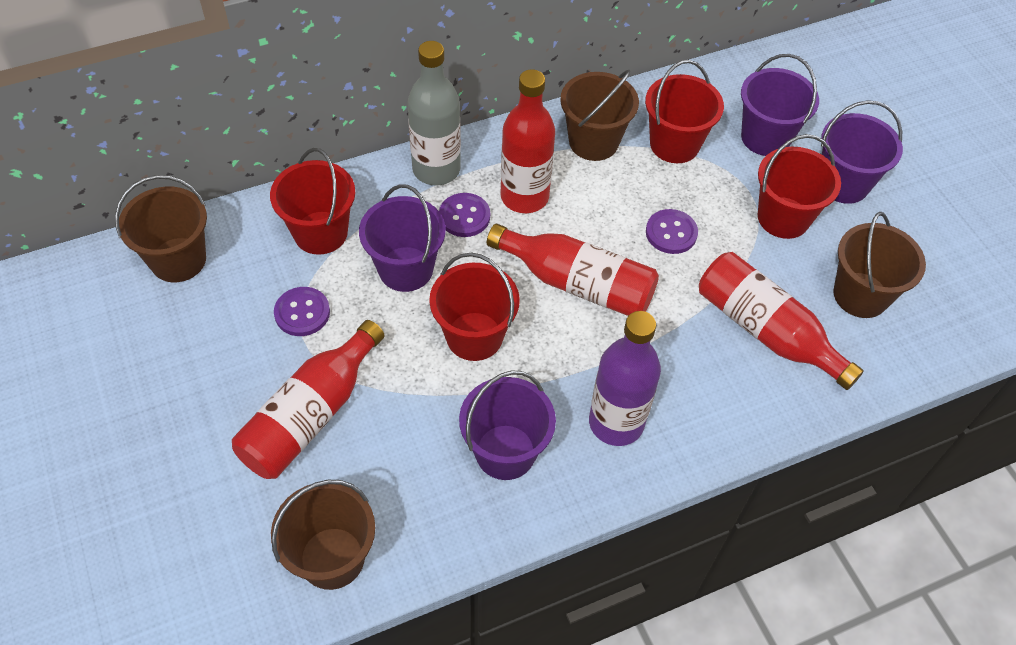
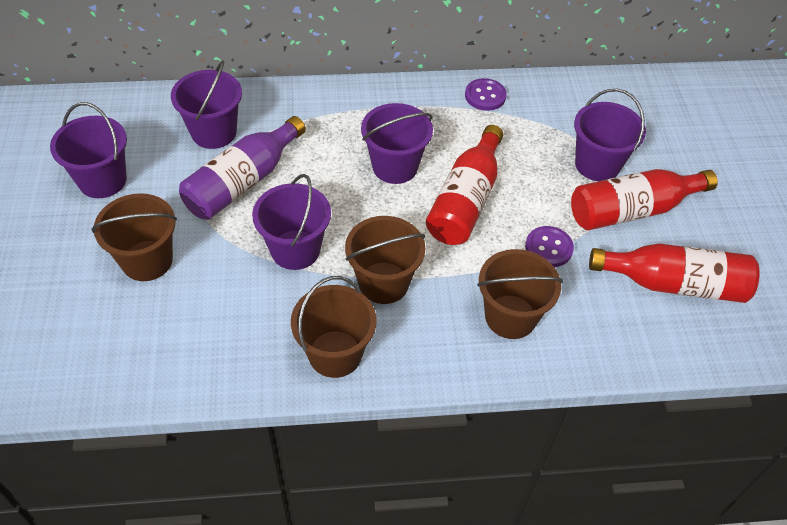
grey bottle: [407,41,461,186] = 1 -> none = 0
purple bucket: [359,184,446,292] [459,371,556,480] [741,54,819,156] [821,100,903,204] = 4 -> [50,102,127,198] [171,60,242,149] [252,174,331,270] [361,103,433,184] [574,89,646,181] = 5
purple button: [274,287,330,336] [439,193,490,237] [646,209,698,254] = 3 -> [465,78,507,111] [525,226,574,267] = 2
red bottle: [232,320,384,479] [487,224,659,316] [500,69,555,213] [699,252,864,390] = 4 -> [426,125,504,245] [571,169,718,230] [589,243,760,303] = 3
red bucket: [270,148,355,255] [429,253,520,361] [645,60,724,163] [758,134,841,239] = 4 -> none = 0

